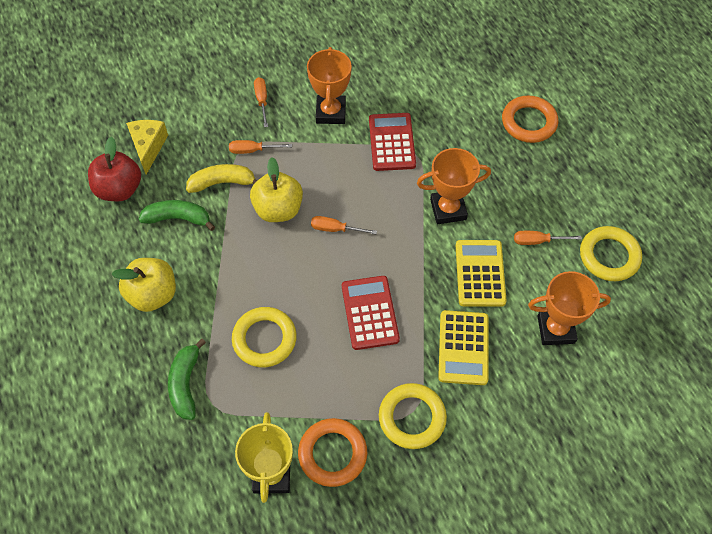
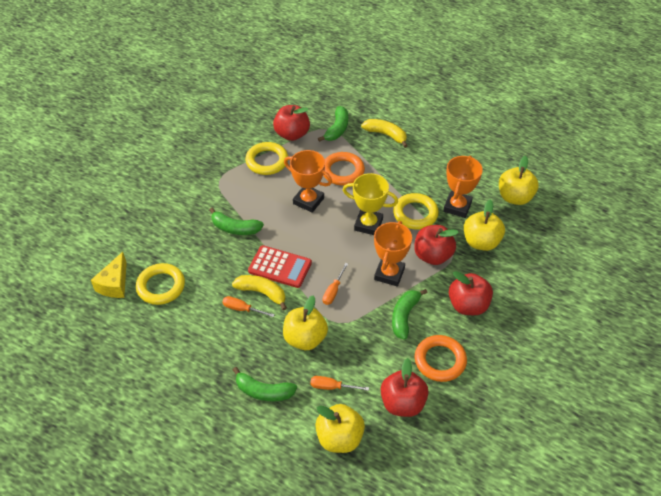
green banana: [139,200,215,231] [168,339,206,420] = 2 -> [210,208,264,235] [233,367,297,401] [318,106,348,142] [392,289,427,340] = 4
orange screwdriver: [229,140,292,154] [254,77,268,127] [311,216,377,234] [514,231,582,245] = 4 -> [222,296,275,317] [310,376,369,391] [323,263,348,305] = 3
red apple: [88,137,141,201] = 1 -> [273,105,310,141] [381,358,429,417] [414,225,459,265] [449,271,493,315] = 4
red calculator: [342,276,400,350] [369,113,416,171] = 2 -> [248,245,312,288] = 1
yellow apple: [112,258,176,312] [250,157,303,222] = 2 -> [283,296,328,350] [315,404,365,453] [464,199,505,251] [499,156,539,205] = 4
yellow banana: [186,164,258,193] = 1 -> [232,275,287,311] [361,119,408,148] = 2
yellow calculator: [438,310,489,385] [456,240,507,307] = 2 -> none = 0

